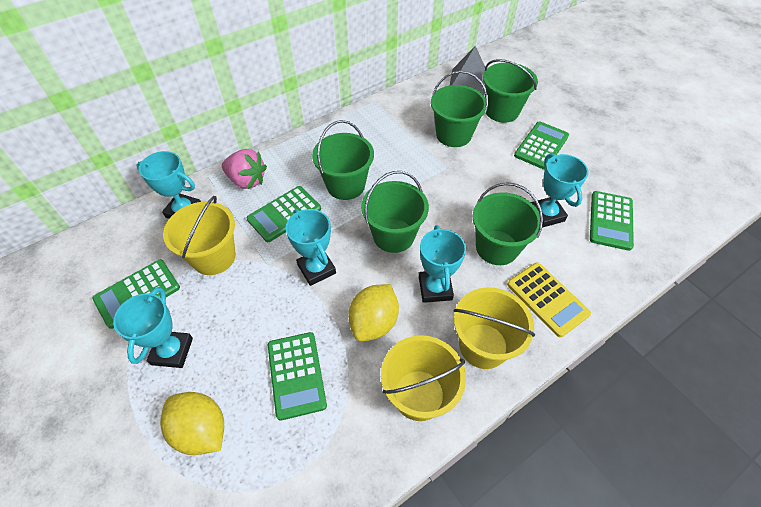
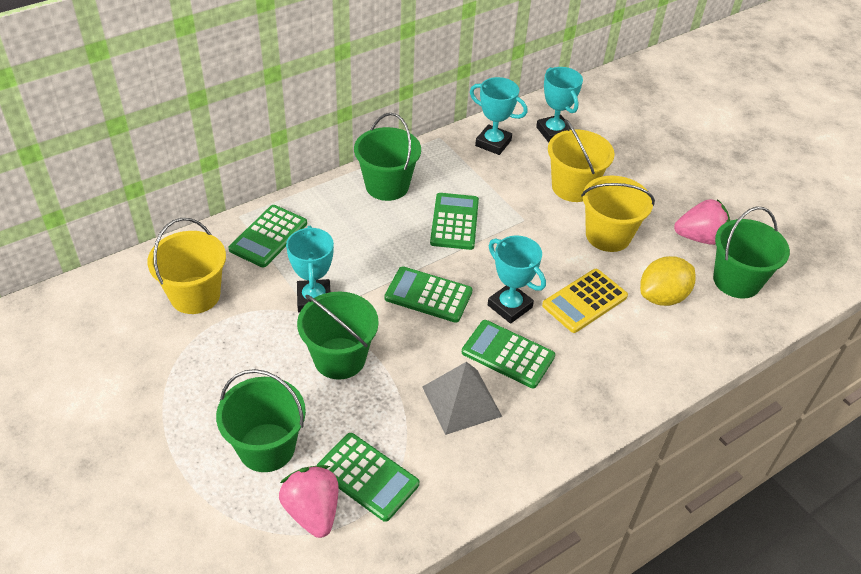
green bucket: [312,120,374,200] [361,171,429,253] [431,71,488,147] [473,182,543,265] [483,59,538,123] = 5 -> [216,369,306,472] [297,291,379,380] [354,113,421,201] [713,207,790,299] = 4
pink strawberry: [222,149,267,189] = 1 -> [279,465,339,538] [674,199,730,245] = 2
turquoise trophy: [113,287,193,368] [136,151,201,219] [286,209,336,286] [419,225,466,303] [531,153,588,228] = 5 -> [286,226,334,312] [470,77,528,155] [488,235,546,324] [536,67,583,143] = 4
yellow lemon: [160,392,224,455] [348,284,399,341] = 2 -> [640,256,696,306] = 1

